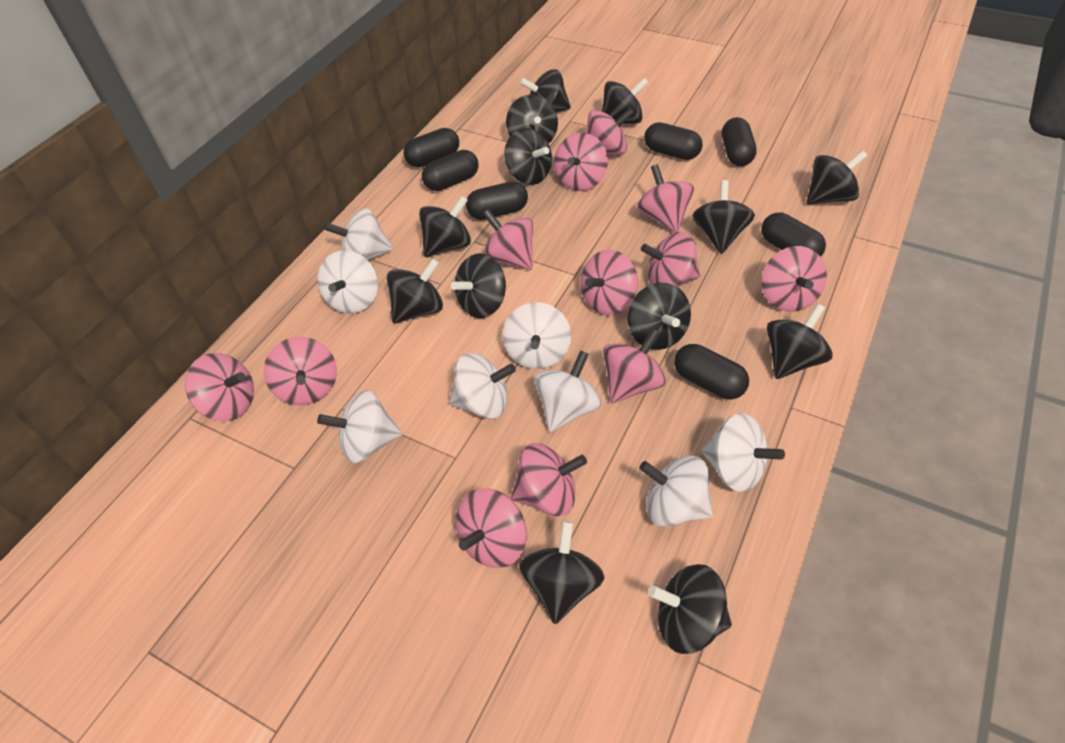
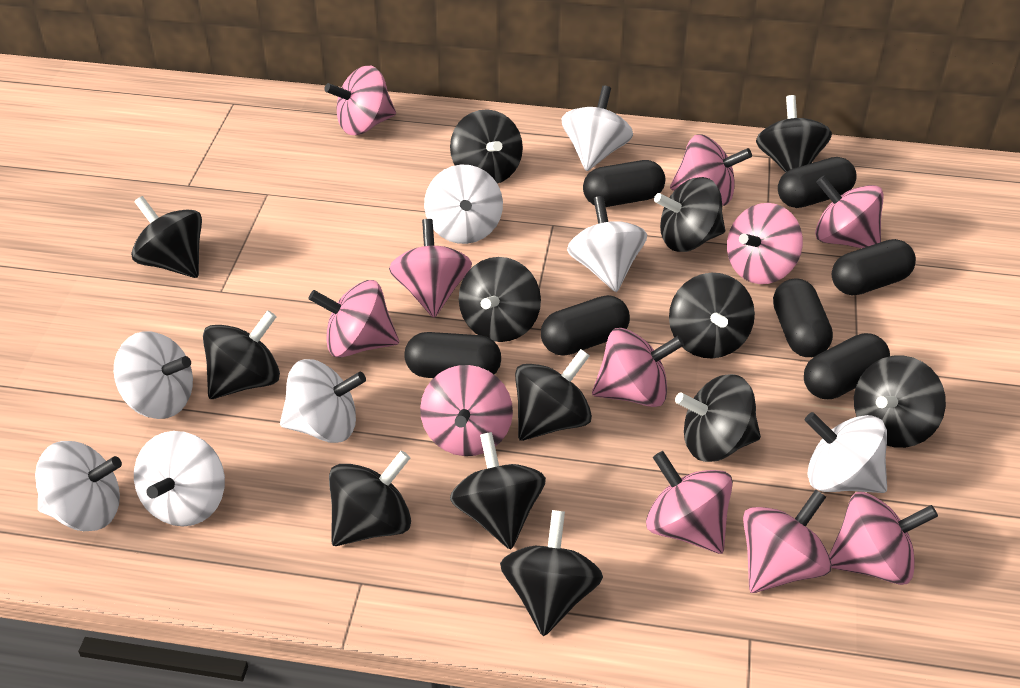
pink spinning top: [185,353,254,421] [264,337,337,405] [456,489,527,568] [483,209,533,270] [511,443,587,516] [554,133,608,191] [581,250,638,315] [586,108,634,155] [603,328,666,403] [637,164,694,233] [641,232,700,287] [762,246,827,312] = 12 -> [308,280,399,358] [324,66,396,135] [389,219,472,318] [420,365,513,456] [592,328,684,407] [646,451,733,554] [670,134,752,206] [727,203,803,284] [743,489,832,593] [815,176,884,248] [829,492,938,585] = 11

